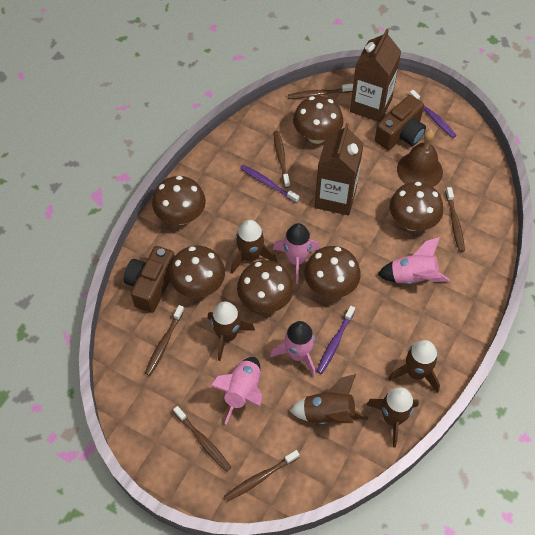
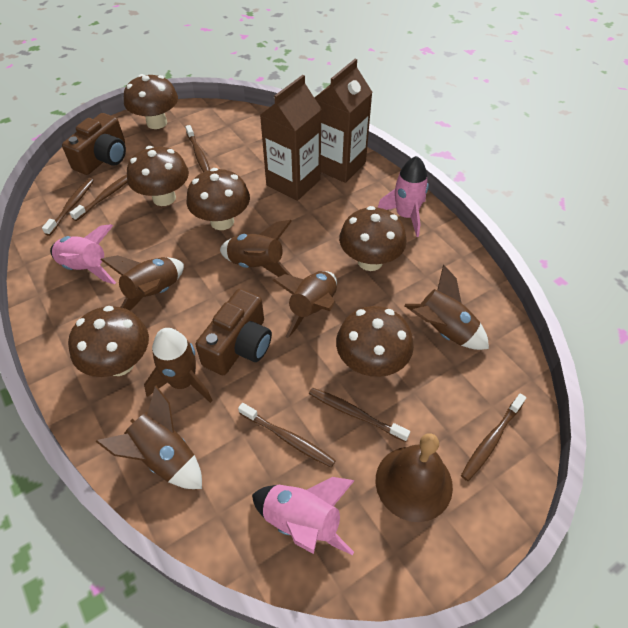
brown rocket: [208,302,255,361] [231,220,277,274] [290,374,368,424] [366,387,419,447] [388,340,440,393] = 5 -> [96,386,202,489] [100,255,184,311] [144,328,213,403] [220,220,292,277] [272,271,337,338] [404,265,489,350] = 6
pink rocket: [210,357,263,425] [270,321,316,377] [273,223,320,284] [377,237,450,284] = 4 -> [50,224,116,284] [252,477,355,555] [378,156,429,237] = 3
purple toothbrush: [240,165,299,203] [317,306,355,374] [409,90,457,138] = 3 -> none = 0

